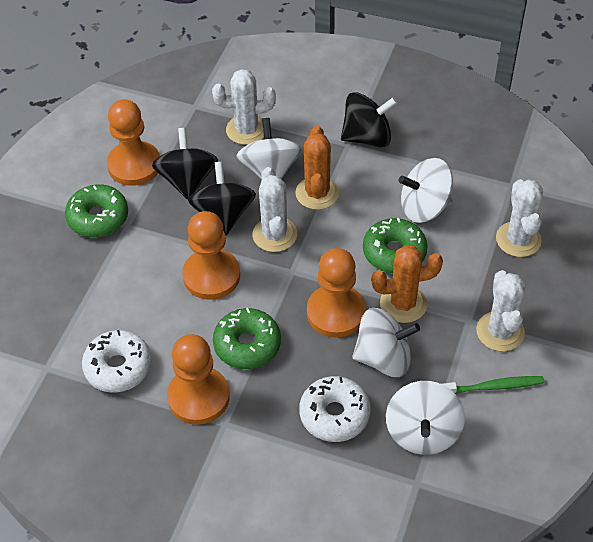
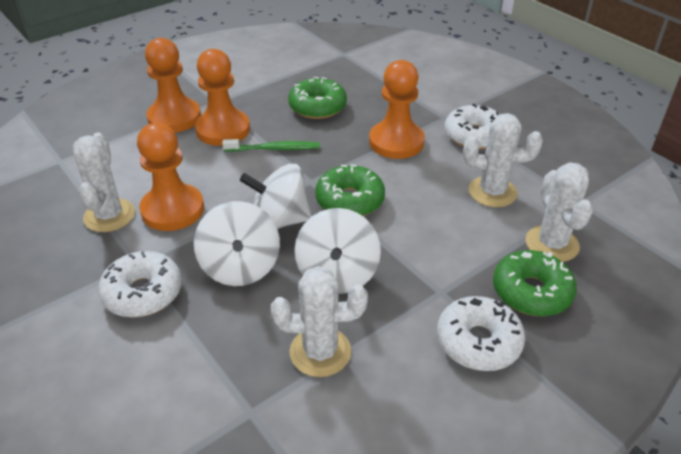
black spinning top: [152,128,218,200] [188,162,256,236] [341,92,398,147] = 3 -> none = 0
orange cactus: [295,126,339,210] [372,245,443,323] = 2 -> none = 0
white donut: [82,330,152,393] [299,376,371,442] = 2 -> [98,251,182,318] [437,296,525,371] [445,104,500,150] = 3
white spinning top: [237,118,302,179] [352,308,420,377] [386,381,465,455] [398,158,453,223] = 4 -> [194,201,280,286] [240,164,312,229] [295,208,381,294] = 3

